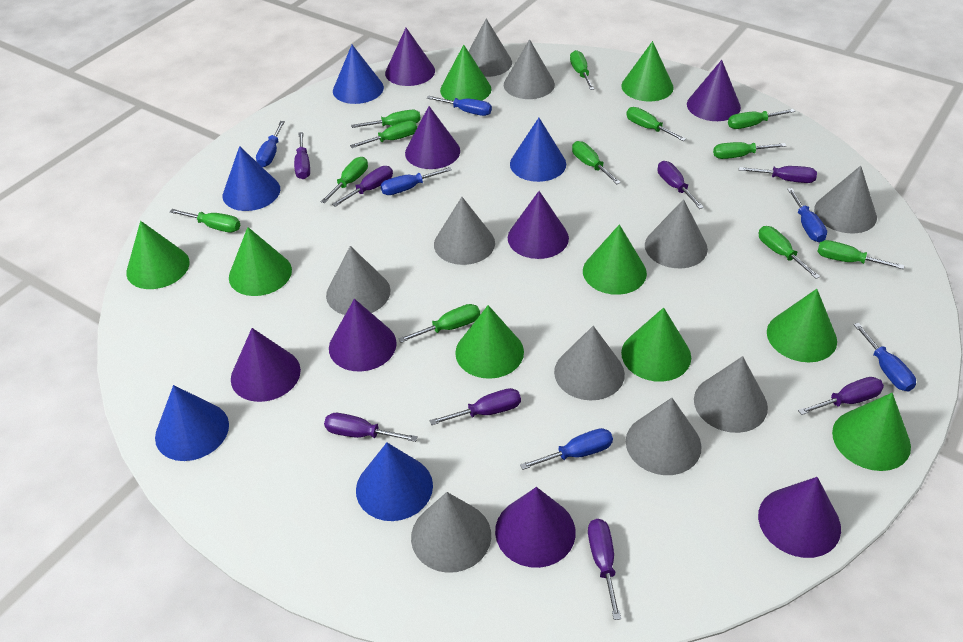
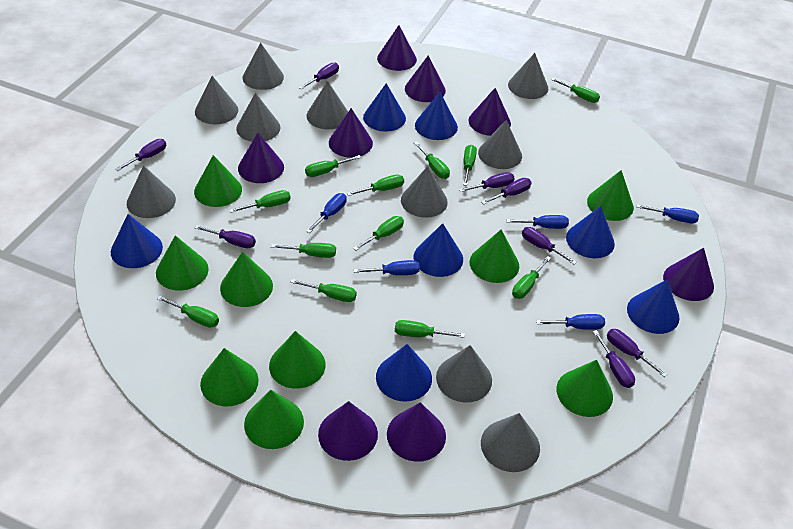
blue cone: [155,385,229,461] [223,146,280,211] [333,45,384,104] [356,443,433,521] [510,118,566,182] = 5 -> [111,214,163,268] [363,83,406,132] [376,344,432,402] [414,223,463,277] [415,92,458,140] [566,206,615,258] [627,279,679,334] = 7
blue screwdriver: [256,121,285,167] [380,167,452,195] [427,96,492,116] [520,428,613,470] [787,188,827,242] [853,323,916,391] = 6 -> [306,193,347,233] [353,260,420,275] [506,215,569,229] [536,314,605,330] [637,205,699,223] = 5

